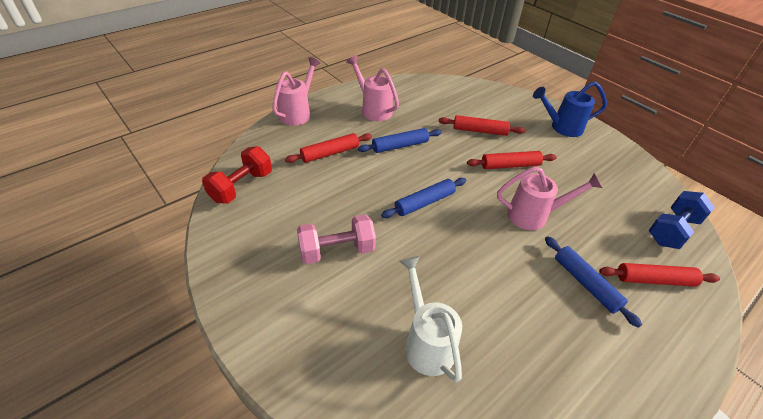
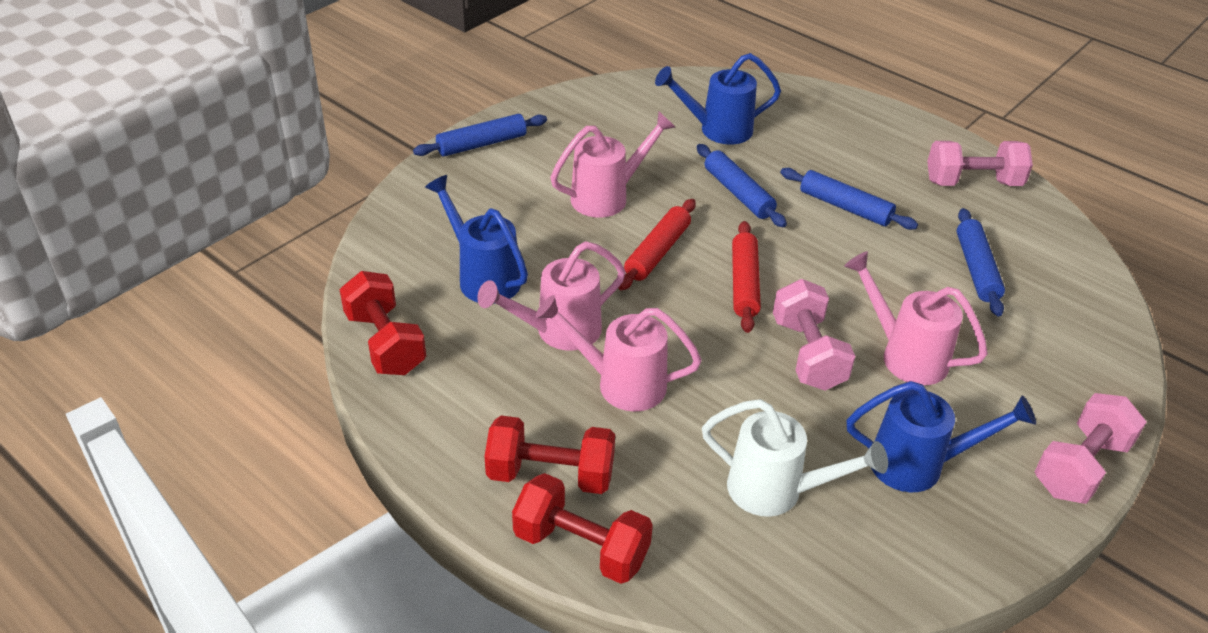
blue dumbbell: [648,191,715,249] = 1 -> none = 0
blue rolling pin: [358,128,442,153] [381,178,466,218] [545,236,642,328] = 3 -> [413,114,547,157] [697,144,787,227] [780,168,918,230] [957,208,1005,317] = 4
blue watering can: [533,81,607,137] = 1 -> [425,175,528,304] [655,53,781,144] [847,381,1036,492] = 3
pink dumbbell: [297,214,376,264] = 1 -> [773,279,855,390] [927,141,1033,186] [1035,393,1147,504] = 3
pink watering can: [272,57,321,126] [346,55,399,121] [497,166,602,231] = 3 -> [477,241,626,351] [535,295,701,412] [550,112,675,218] [844,251,988,385] = 4
red dumbbell: [202,146,272,204] = 1 -> [340,271,426,375] [484,416,615,494] [512,473,653,584] = 3
red rolling pin: [285,133,372,163] [439,115,525,136] [467,151,557,169] [599,263,720,287] = 4 -> [618,199,696,291] [732,221,761,333] = 2

